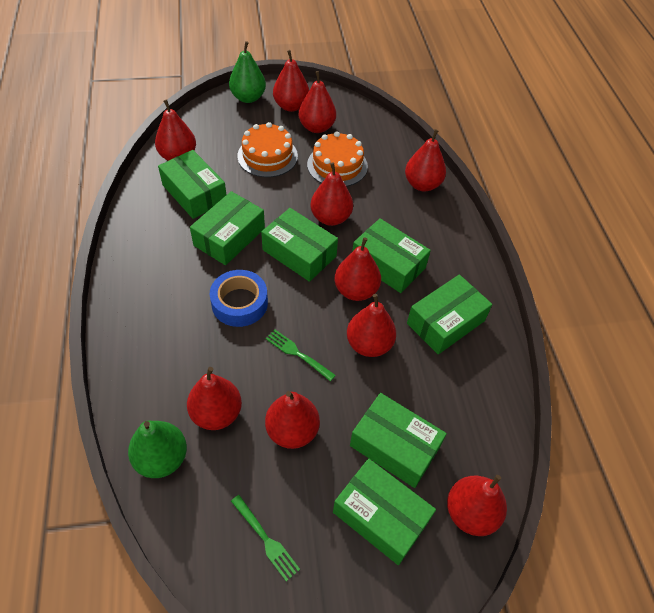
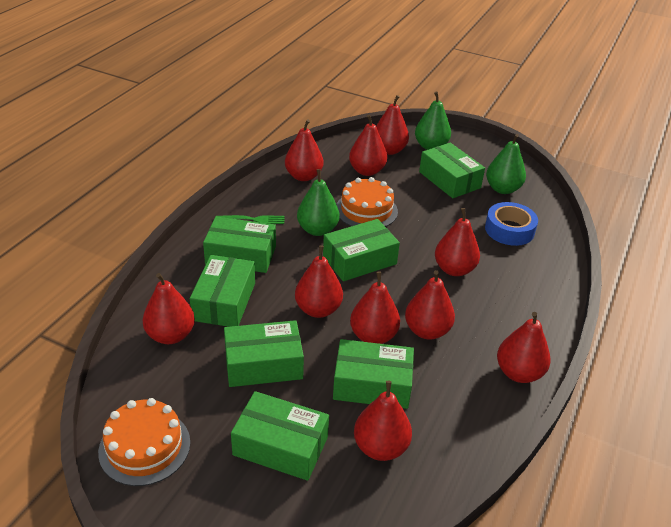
green fork: [231,495,300,581] [266,330,336,381] = 2 -> [216,215,285,224] = 1
green pear: [128,420,187,478] [229,41,266,103] = 2 -> [297,169,339,236] [415,92,451,150] [486,134,526,194] = 3

